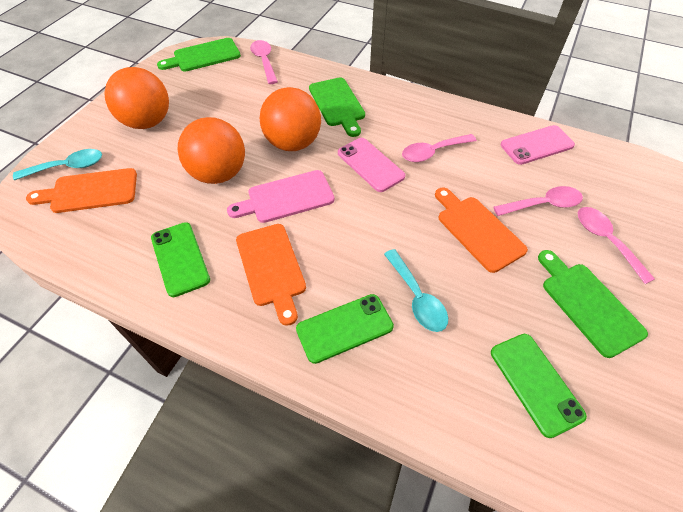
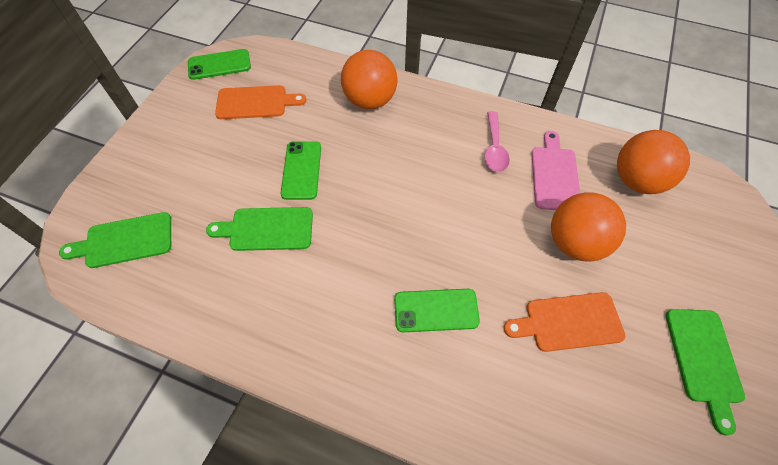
orange cutting board: [26,168,137,213] [236,224,306,326] [435,188,528,273] = 3 -> [215,85,306,119] [504,292,626,352] = 2
pink phone: [338,138,405,192] [501,125,575,165] = 2 -> none = 0
pink spoon: [250,40,278,84] [402,134,477,162] [493,186,583,216] [578,207,655,284] = 4 -> [484,111,510,172] = 1
turquoise spoon: [13,149,102,180] [384,249,448,332] = 2 -> none = 0

